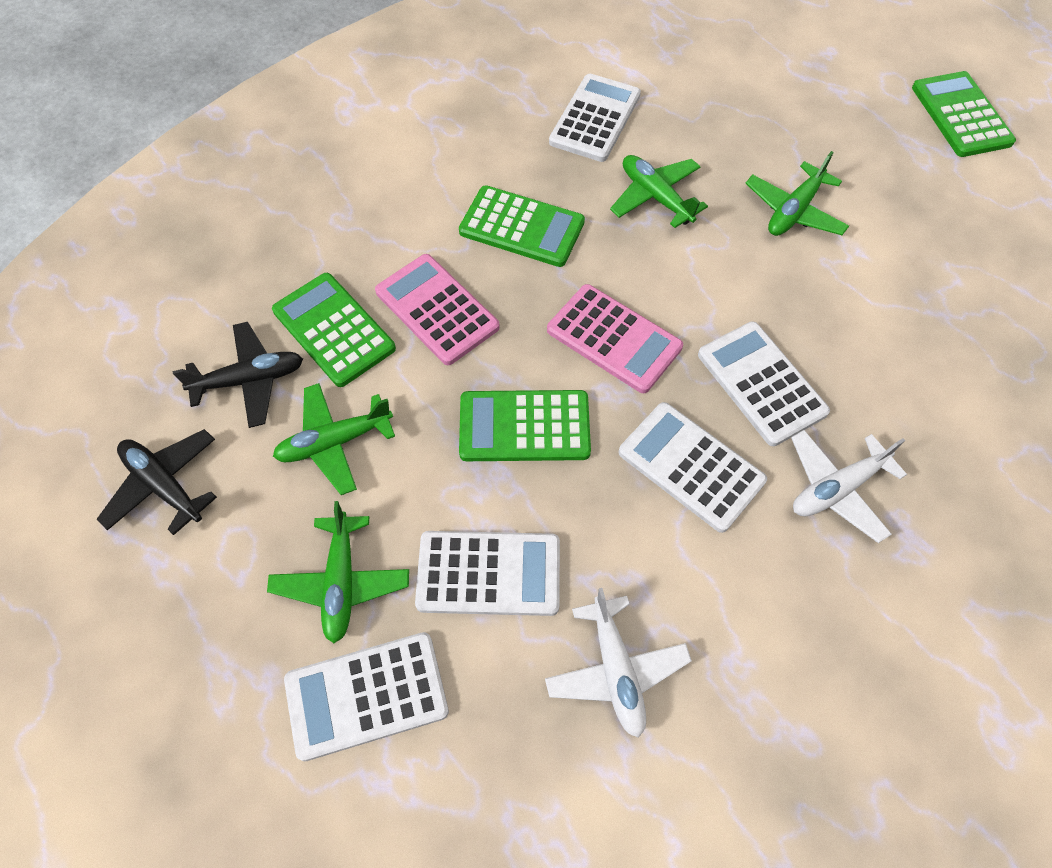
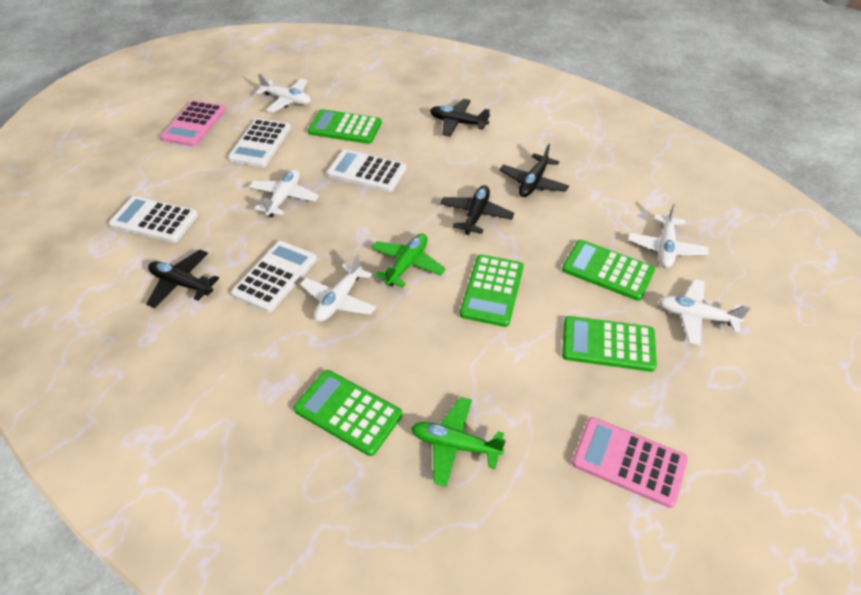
black plane: [97,429,217,535] [173,322,303,428] = 2 -> [146,250,219,308] [430,99,490,136] [440,185,514,235] [500,144,569,197] = 4
green calculator: [272,273,396,387] [459,185,585,267] [459,390,591,461] [912,71,1016,157] = 4 -> [294,370,402,456] [308,109,382,144] [460,254,524,327] [562,240,655,301] [562,316,657,372] = 5
green plane: [267,501,409,643] [273,383,395,495] [610,155,708,228] [745,151,849,236] = 4 -> [371,234,446,287] [411,397,506,487] = 2
white calculator: [284,632,449,761] [415,531,560,616] [549,74,641,162] [619,402,767,533] [698,321,830,446] = 5 -> [109,196,198,243] [228,118,291,167] [231,241,317,312] [327,149,407,192] = 4
white plane: [545,588,692,738] [791,430,907,543] = 2 -> [249,169,319,217] [255,74,311,113] [300,254,376,322] [628,203,709,268] [659,279,751,345] = 5

